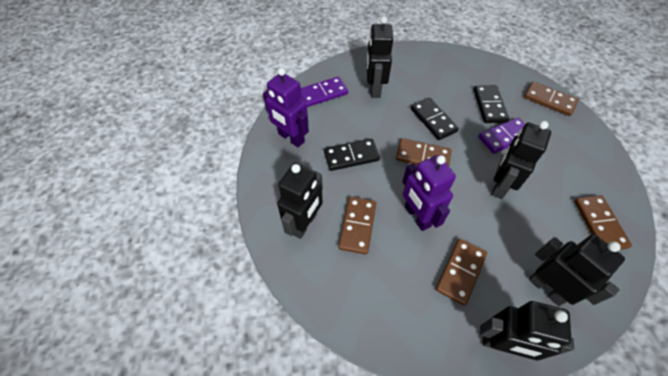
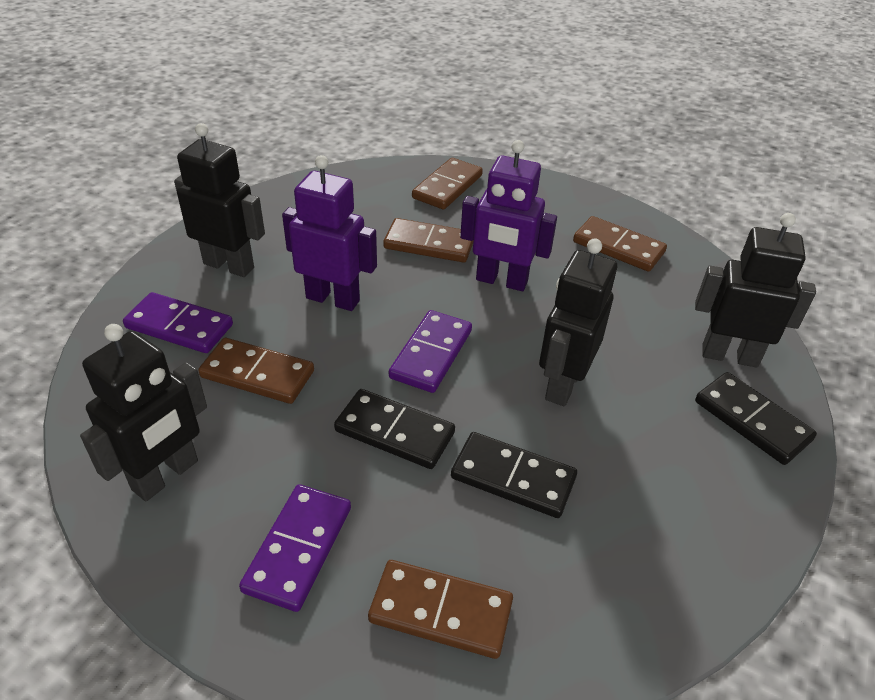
black robot: [277,163,323,239] [366,16,393,98] [480,301,574,361] [491,121,551,199] [529,234,625,306] = 5 -> [80,324,207,501] [174,123,265,277] [539,238,617,406] [695,213,816,368] = 4
purple domino: [301,77,348,107] [478,118,525,154] = 2 -> [123,292,233,353] [239,484,351,612] [389,310,472,393] = 3

